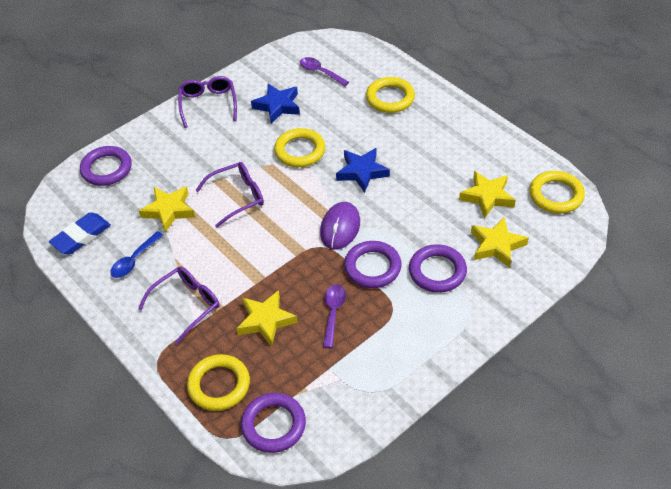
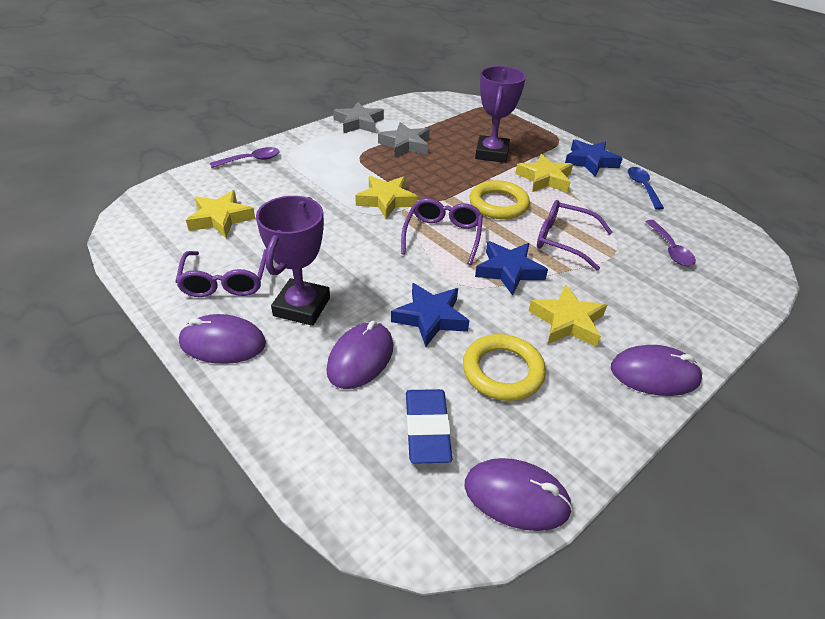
blue star: [251,83,300,124] [336,148,390,193] = 2 -> [391,283,469,347] [475,241,548,296] [565,139,623,176] = 3
grey star: none = 0 -> [333,102,384,133] [378,122,430,157] = 2
purple mouse: [320,202,360,250] = 1 -> [179,314,266,364] [326,321,393,389] [464,458,573,531] [611,345,703,396] = 4
purple ring: [80,146,132,186] [241,393,306,453] [344,241,402,288] [409,244,467,293] = 4 -> none = 0
purple trophy: none = 0 -> [256,196,330,326] [475,66,526,163] = 2
yellow ring: [187,354,250,411] [274,128,325,167] [366,77,415,113] [529,171,585,214] = 4 -> [463,334,546,401] [470,180,530,219] = 2

